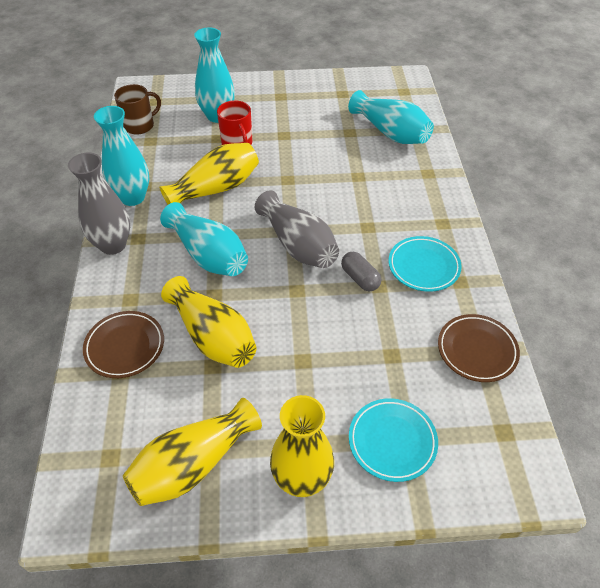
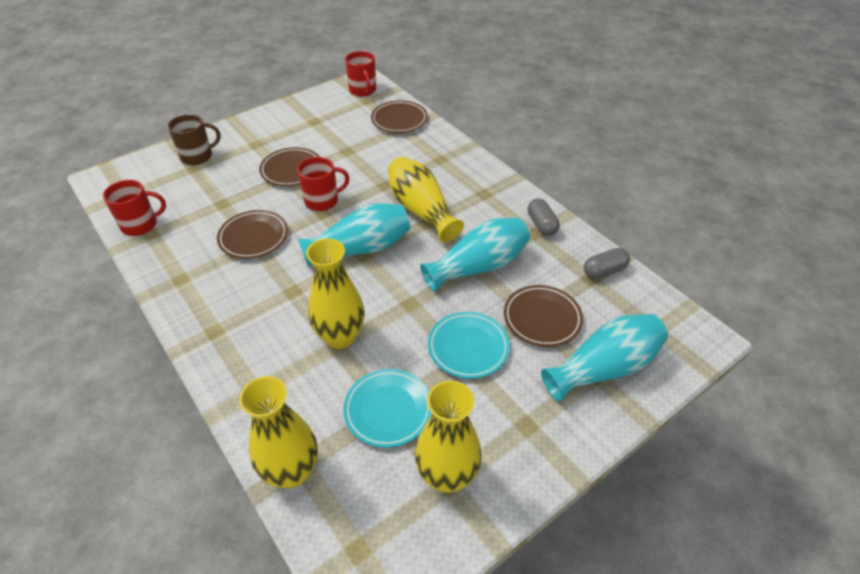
brown plate: [83,311,164,378] [438,314,520,382] = 2 -> [217,210,288,259] [259,147,320,186] [371,100,428,133] [504,285,583,347] = 4
grey capsule: [341,251,381,291] = 1 -> [528,199,560,236] [584,248,630,279] = 2
grey vase: [68,153,130,255] [255,190,339,268] = 2 -> none = 0
red mug: [217,100,252,145] = 1 -> [103,180,166,236] [297,157,349,211] [345,51,376,97] = 3
turquoise vase: [94,106,149,206] [160,202,248,276] [194,28,235,123] [348,90,434,144] = 4 -> [298,203,410,267] [420,218,530,292] [541,314,668,402] = 3

